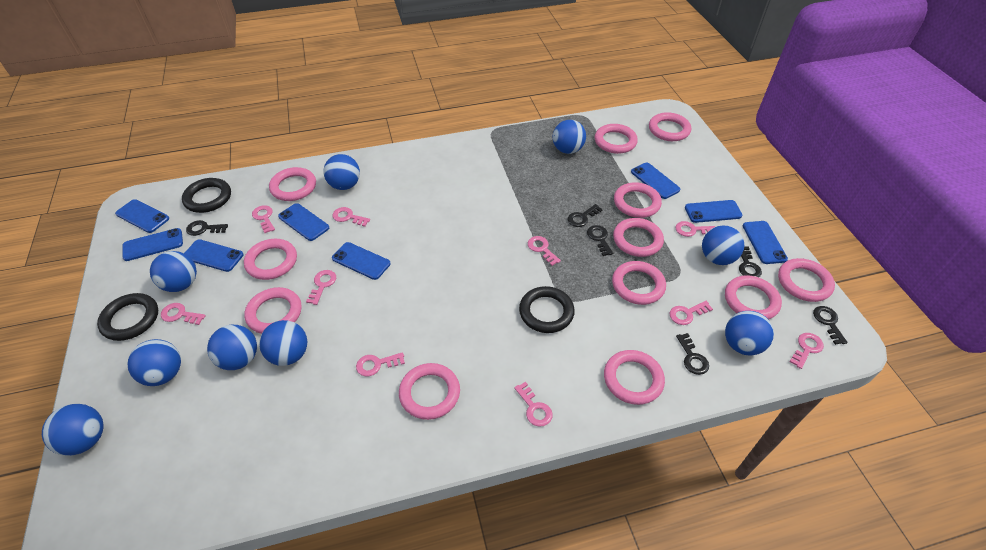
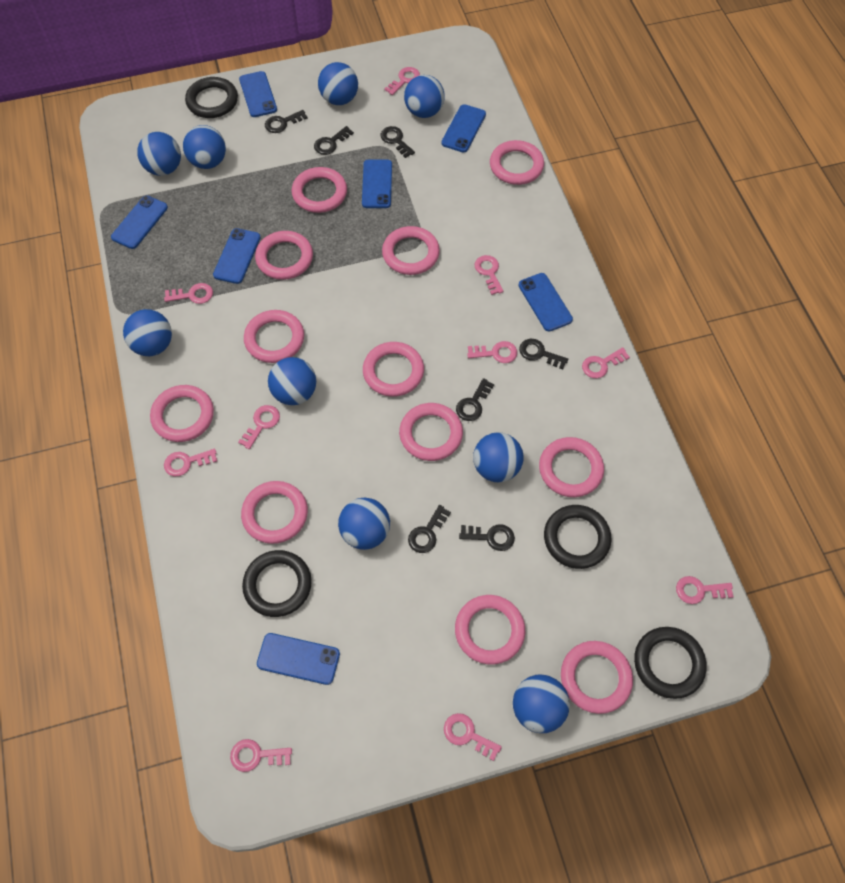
black key: [186,220,228,236] [568,204,603,227] [587,225,613,256] [676,333,709,375] [739,246,762,277] [813,306,848,345] = 6 -> [265,110,308,133] [314,126,354,155] [381,126,415,158] [408,505,451,553] [456,378,494,421] [459,524,515,551] [519,339,568,369] = 7
black ring: [97,293,158,341] [182,178,231,213] [519,286,575,333] = 3 -> [185,77,238,118] [242,550,312,617] [544,505,612,569] [634,627,707,699] = 4
blue phone: [115,199,169,233] [122,228,183,261] [184,239,243,272] [278,203,329,241] [332,242,390,280] [631,162,680,199] [685,200,742,223] [743,221,788,264] = 8 -> [111,196,168,249] [213,228,261,284] [239,71,277,117] [257,633,340,685] [362,159,392,208] [441,104,486,153] [518,273,573,332] = 7

